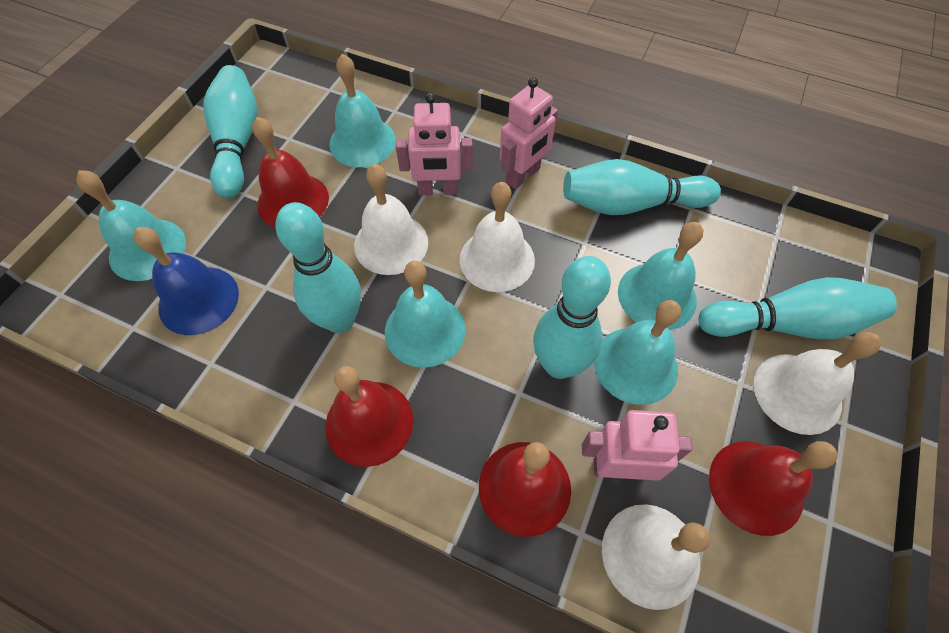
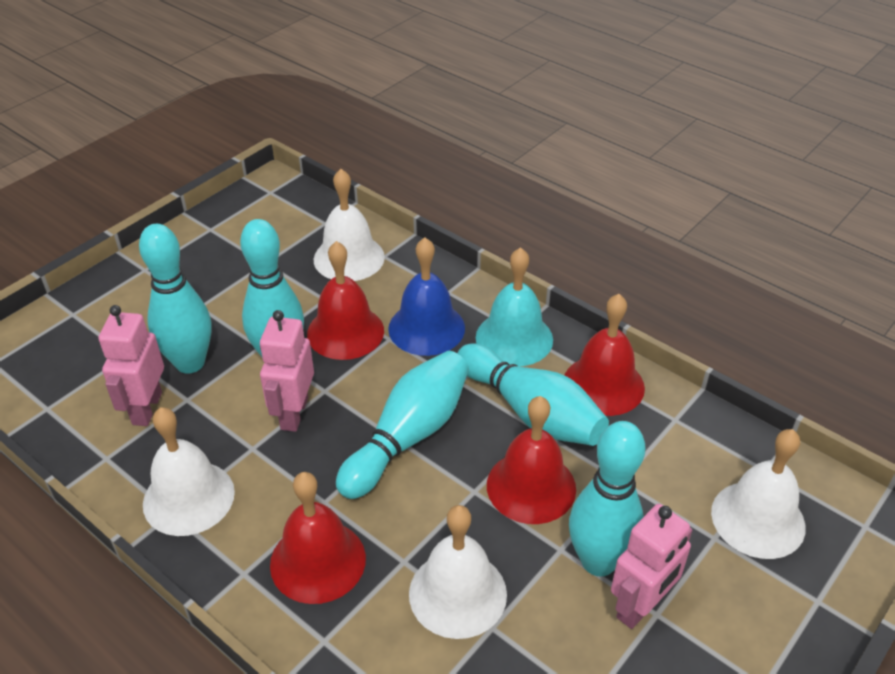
turquoise bell: [76,170,186,281] [329,54,396,167] [385,261,465,368] [594,300,681,405] [618,222,703,330] = 5 -> [476,247,553,366] = 1

